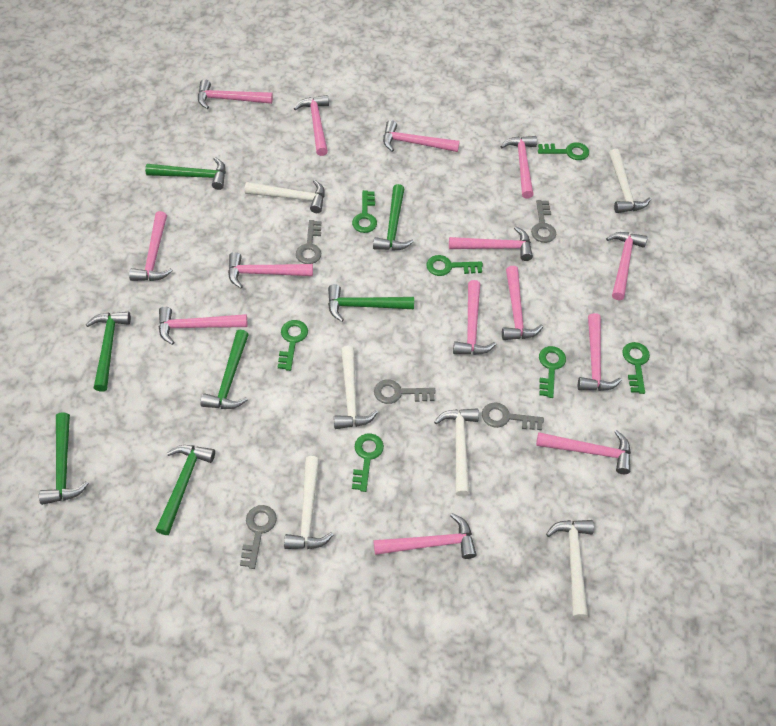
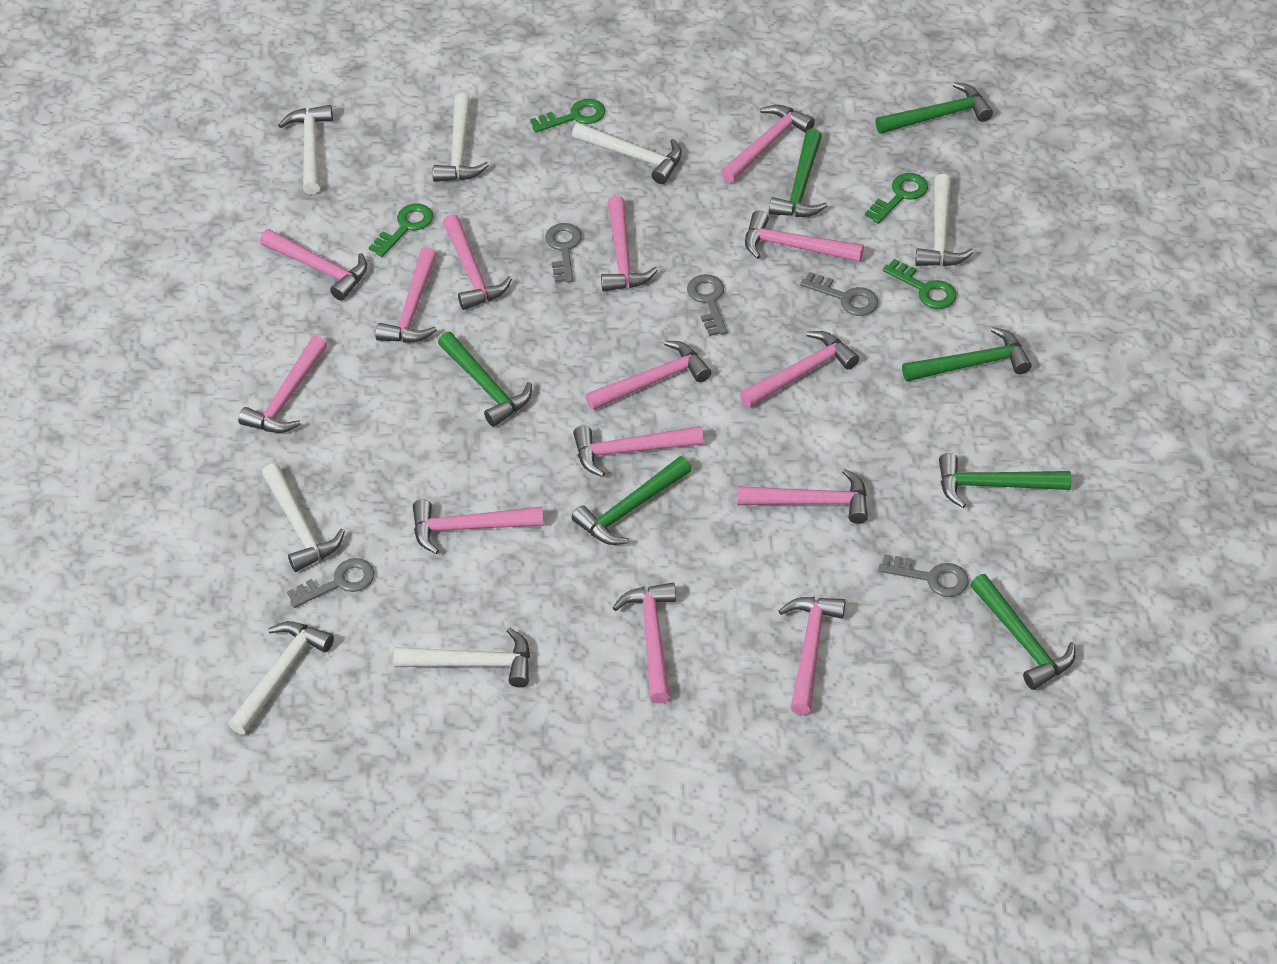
green key: [278,320,308,371] [352,190,377,233] [352,433,384,492] [426,255,483,276] [538,142,589,160] [539,346,566,398] [622,342,650,394] = 7 -> [369,204,433,257] [530,99,605,133] [865,173,928,224] [883,259,956,309] = 4
white hammer: [244,180,325,213] [284,456,333,549] [334,346,378,429] [434,408,479,496] [546,520,594,619] [609,149,651,213] = 6 -> [228,621,334,735] [262,463,345,572] [278,105,333,194] [394,628,530,687] [433,94,489,182] [572,123,682,184] [915,174,974,266] = 7

